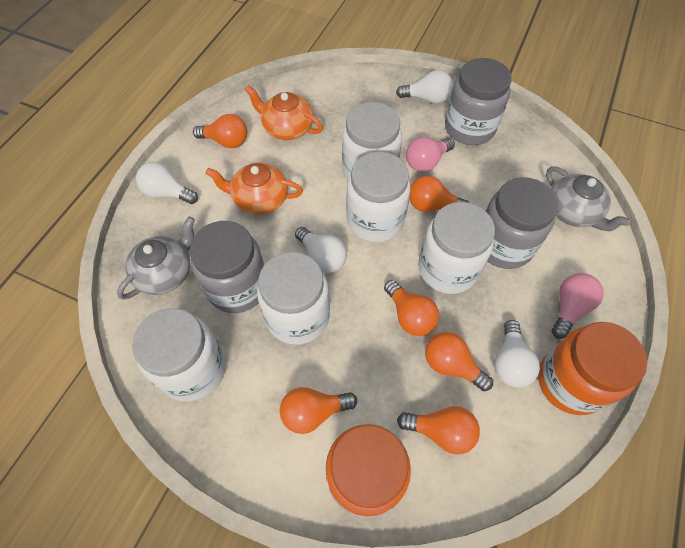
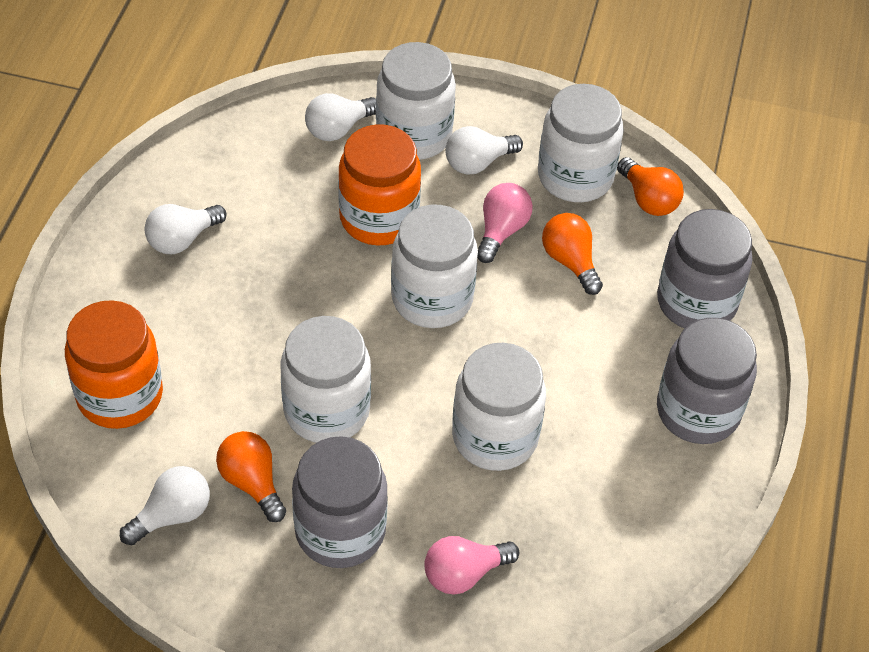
grey teapot: [117,217,195,300] [546,166,631,231] = 2 -> none = 0
orange light bulb: [193,114,247,148] [280,387,357,434] [384,280,439,336] [397,406,480,454] [409,176,469,212] [425,332,493,391] = 6 -> [216,431,286,522] [542,213,603,295] [617,157,684,216] = 3
orange teapot: [206,163,303,215] [245,85,323,140] = 2 -> none = 0

